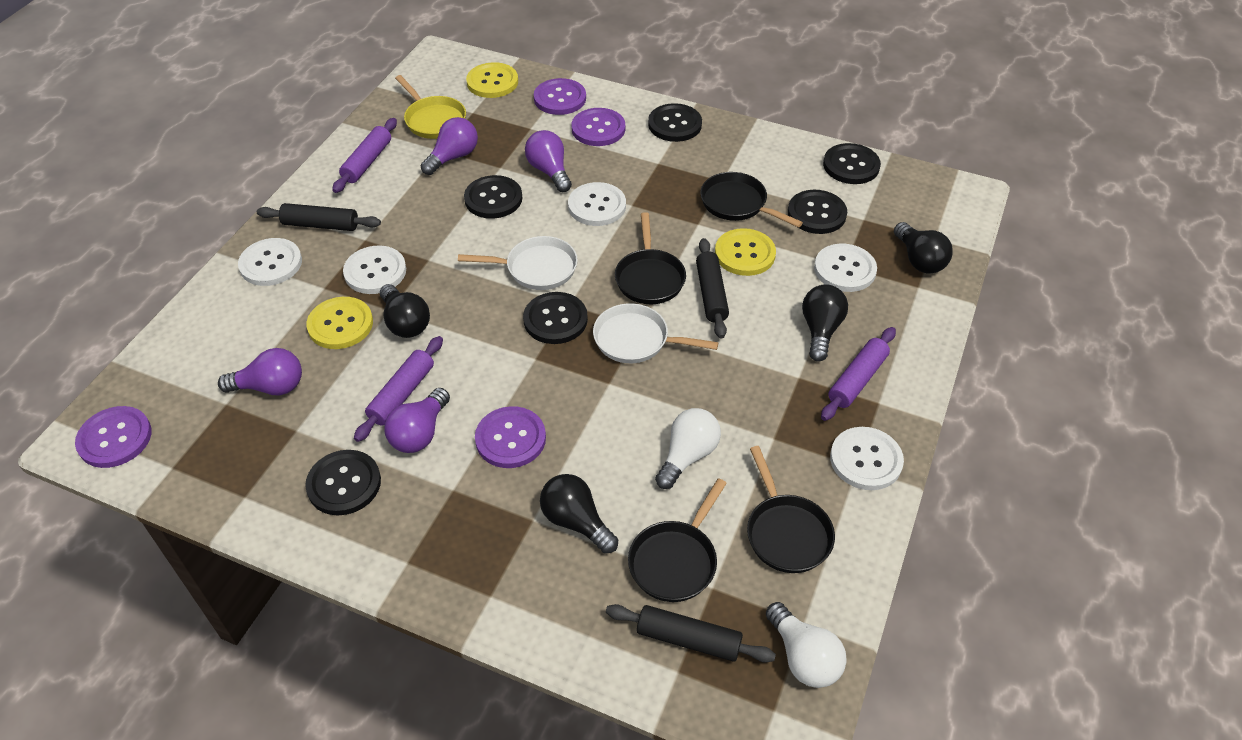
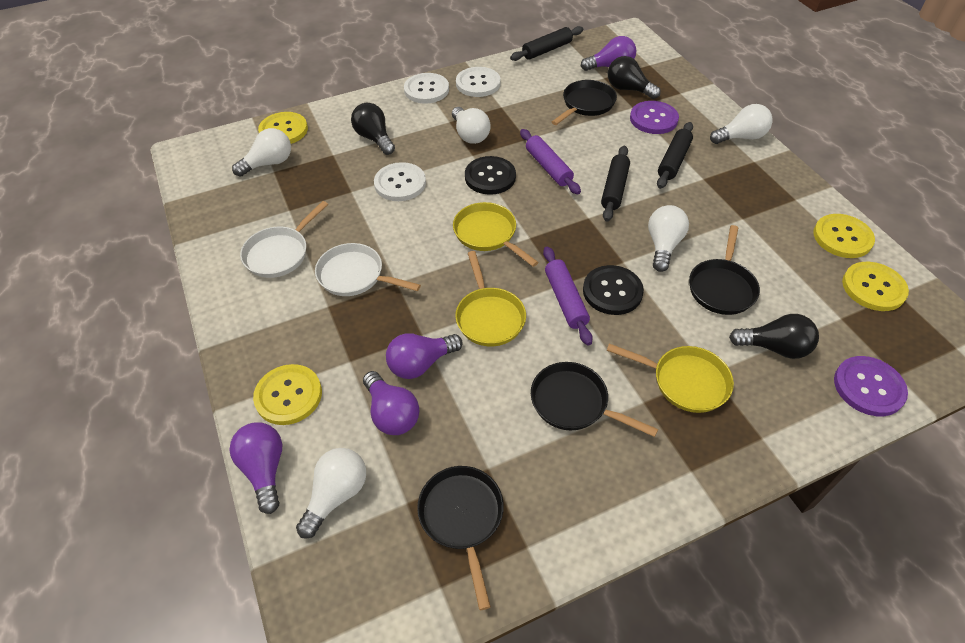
black button: [305,450,381,515] [464,175,522,219] [523,292,588,344] [648,103,702,142] [788,190,847,234] [823,143,881,184] = 6 -> [465,156,516,195] [583,265,644,315] = 2
black light bulb: [380,284,430,338] [540,474,618,553] [802,284,848,362] [894,222,953,274] = 4 -> [351,103,395,155] [608,56,661,99] [729,314,819,359] = 3
purple button: [75,406,152,468] [475,406,546,468] [534,78,586,115] [571,108,625,146] = 4 -> [630,101,679,134] [834,356,908,416] = 2
purple rolling pin: [332,118,397,193] [354,336,443,442] [821,327,896,421] = 3 -> [520,129,581,194] [543,246,593,346] = 2
white button: [238,238,302,286] [343,245,406,294] [568,182,626,226] [814,244,877,292] [830,427,904,490] = 5 -> [374,162,426,201] [404,73,449,104] [456,67,501,97] = 3
white light bulb: [655,408,721,489] [766,602,847,688] = 2 -> [232,128,291,177] [296,448,366,539] [452,107,491,144] [648,205,689,272] [710,104,773,144] = 5
yellow button: [306,297,373,349] [466,62,518,98] [715,228,776,276] = 3 -> [253,364,322,425] [258,112,308,144] [814,214,875,258] [842,262,909,311] = 4
yellow pan: [395,75,466,139] = 1 -> [453,202,538,267] [455,251,526,346] [607,343,734,413] = 3

